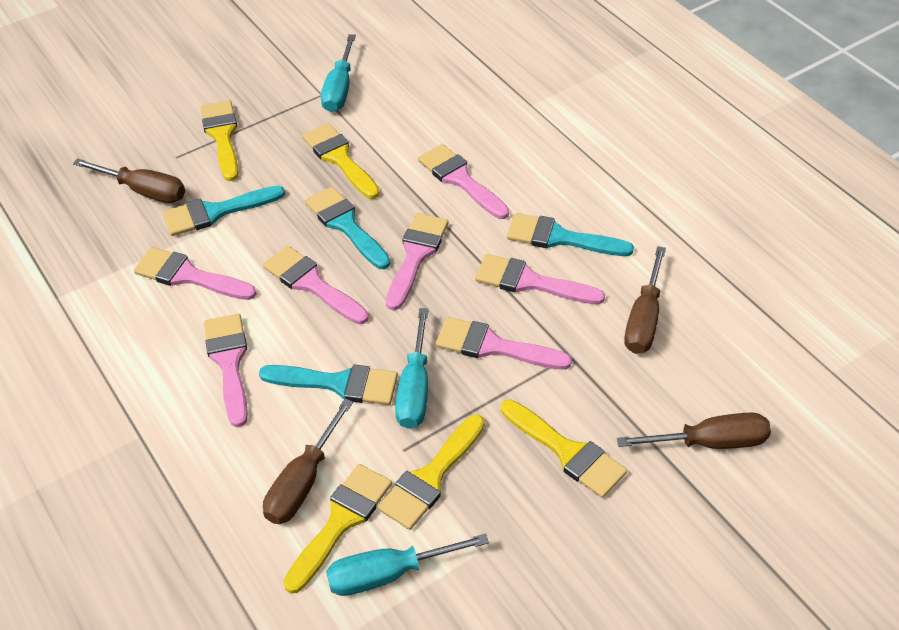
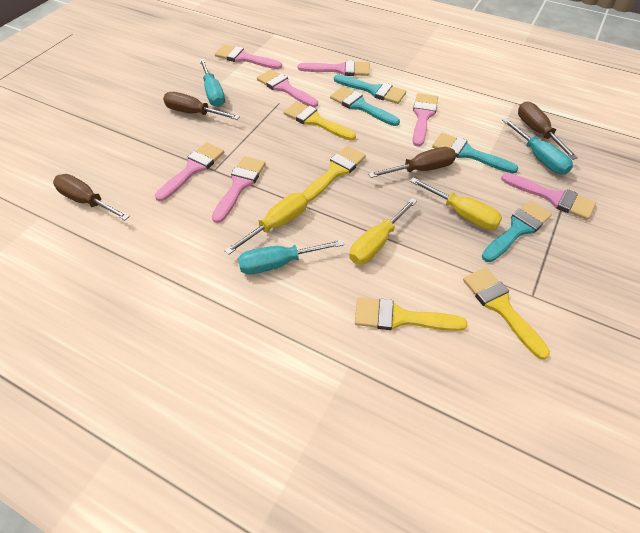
yellow brush: [200,100,239,181] [283,464,392,594] [302,123,380,199] [378,415,485,530] [501,399,627,498] = 5 -> [284,101,356,141] [303,146,366,202] [355,298,467,331] [463,267,550,360] = 4
yellow screwdriver: none = 0 -> [224,193,308,255] [349,198,417,264] [410,177,502,230] = 3

